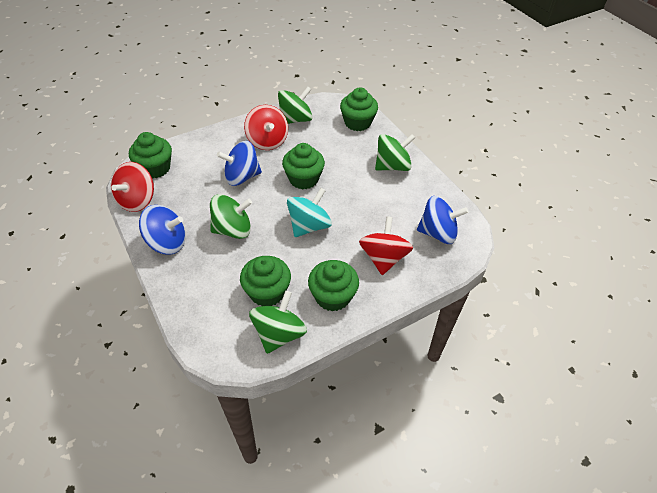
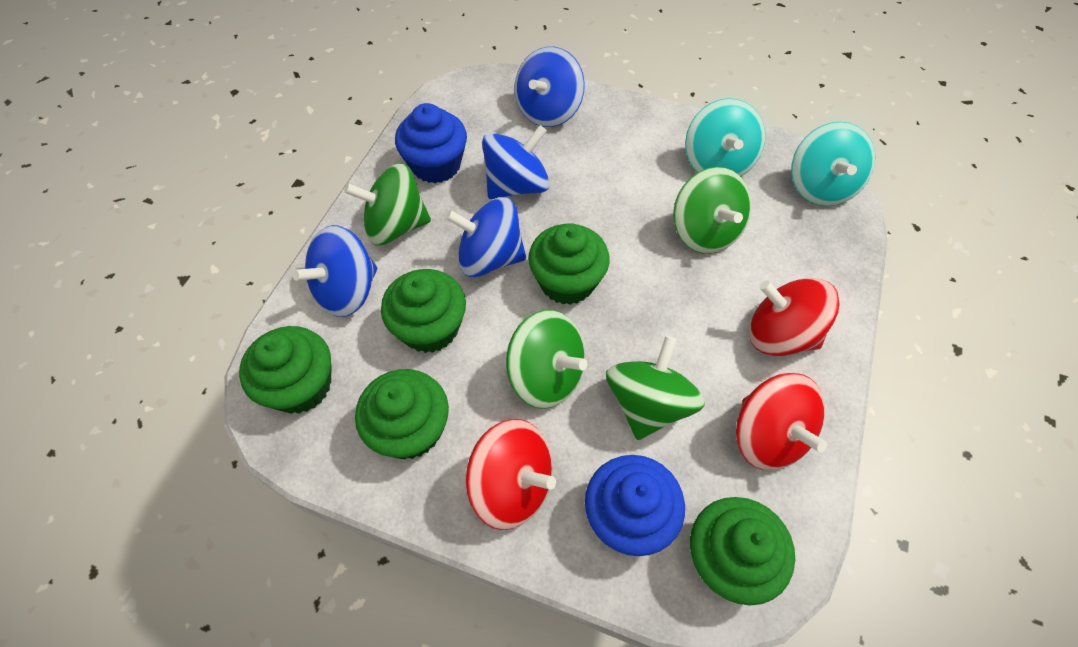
blue cupcake: none = 0 -> [395,103,467,183] [585,455,685,556] = 2
blue spinning top: [139,205,186,255] [217,141,262,186] [417,196,468,244] = 3 -> [292,225,377,317] [445,197,526,277] [482,125,550,199] [515,47,585,127] = 4
turquoise spinning top: [287,188,332,237] = 1 -> [685,98,765,176] [791,122,875,206] = 2

